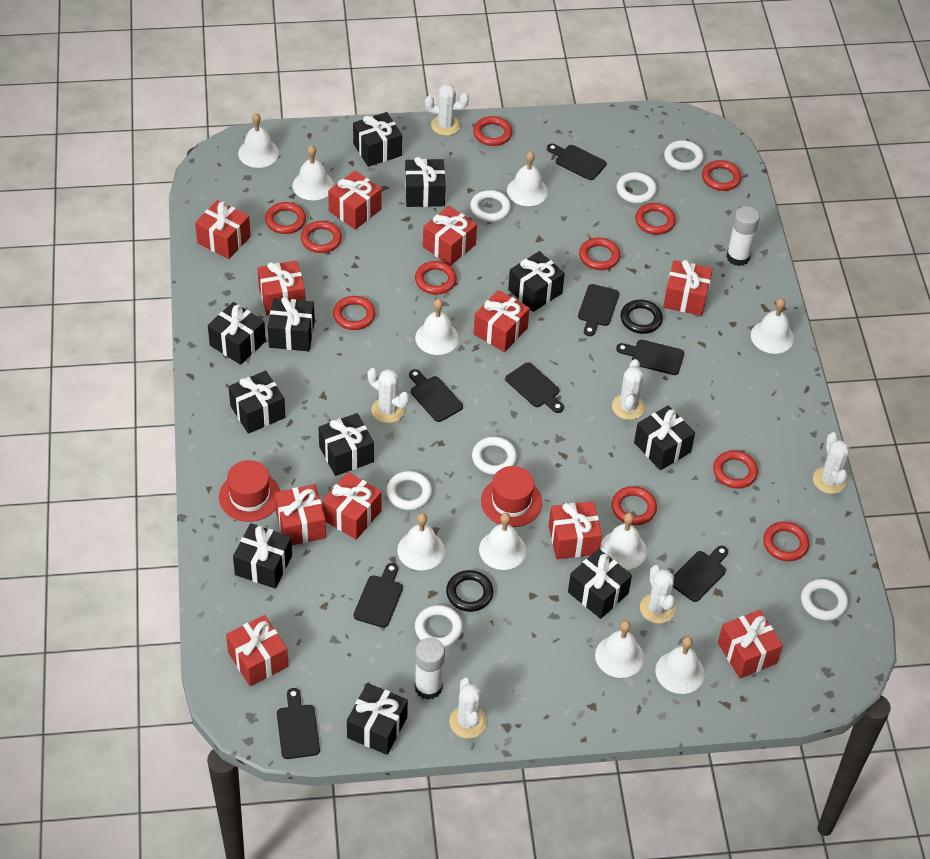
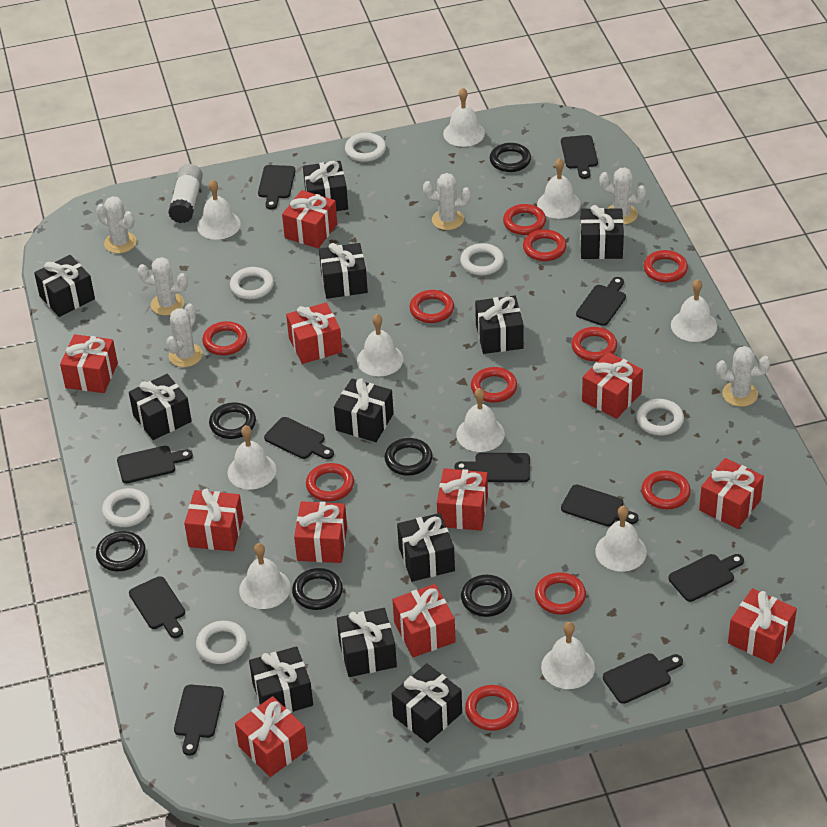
black cutting board: [277,688,320,759] [354,563,403,628] [409,369,463,422] [506,362,564,413] [547,144,606,180] [578,284,619,336] [616,340,684,375] [673,546,728,602] = 8 -> [117,446,193,483] [129,576,185,638] [174,685,224,756] [258,165,295,210] [264,417,334,459] [455,453,530,482] [561,135,598,179] [561,485,639,526] [576,277,626,326] [603,653,683,704] [668,554,744,602] = 11
black ring: [446,570,493,612] [621,300,663,334] = 2 -> [96,531,146,571] [209,402,256,439] [292,568,343,610] [384,438,432,476] [461,575,512,617] [490,143,531,172] = 6
red hat: [219,460,280,522] [481,466,542,527] = 2 -> none = 0
white glue stick: [414,638,445,700] [726,206,760,266] = 2 -> [168,164,203,223] = 1
white ring: [386,471,432,510] [415,605,463,647] [470,190,511,222] [472,437,517,475] [617,172,657,203] [664,140,704,171] [801,579,848,620] = 7 -> [102,488,151,527] [196,621,248,664] [230,267,274,299] [345,133,386,162] [460,243,504,275] [636,399,684,435] = 6

